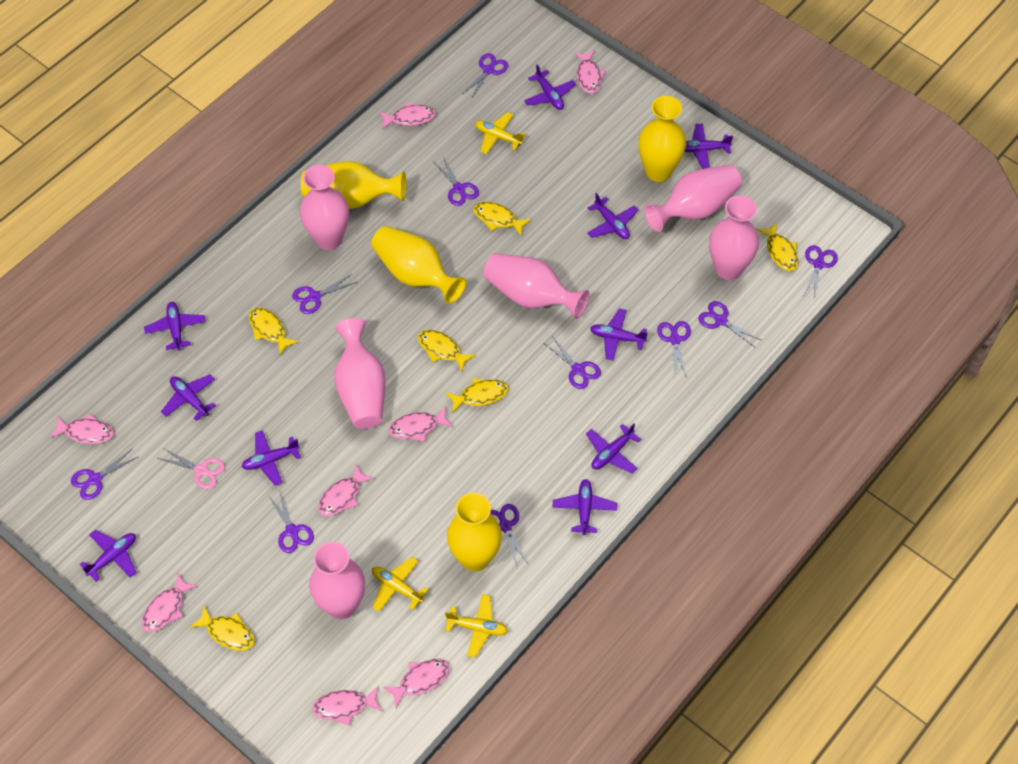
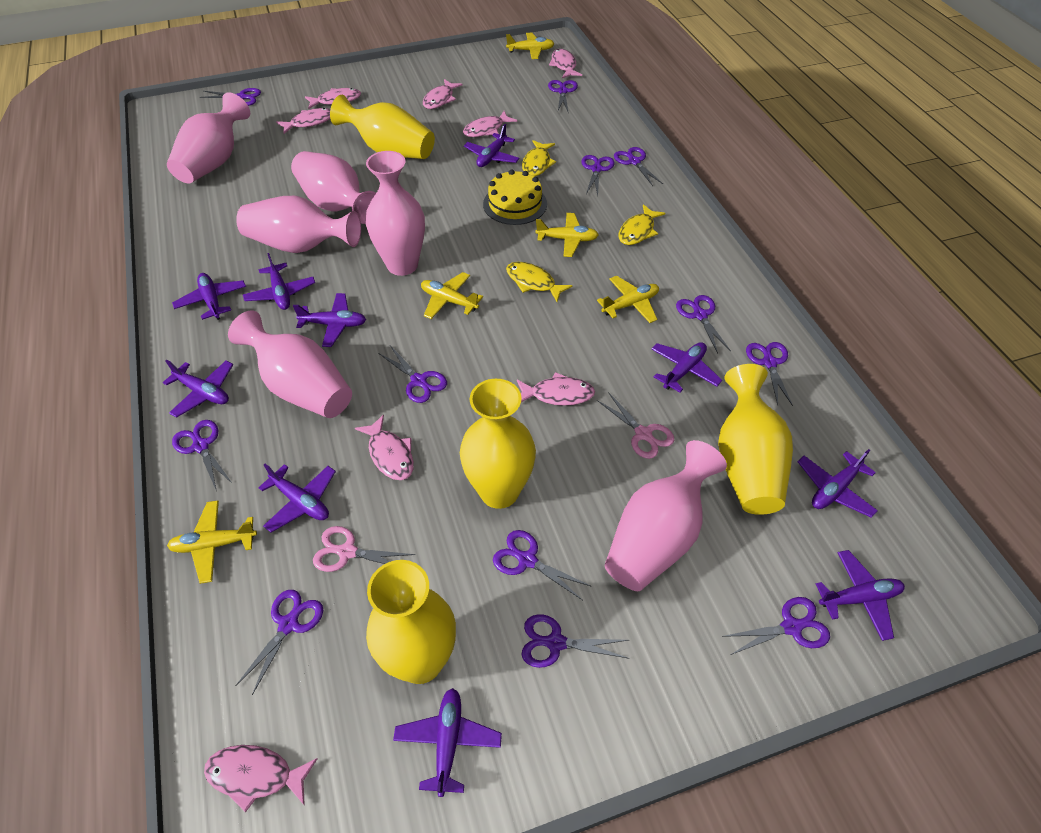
pink scissors: [158,448,225,489] = 1 -> [313,526,415,572] [597,392,674,459] = 2
purple scissors: [71,449,138,500] [268,490,314,553] [292,274,357,314] [433,157,479,206] [462,53,508,99] [490,504,529,567] [543,336,601,389] [657,321,691,378] [698,301,761,347] [804,245,838,299] = 10 -> [172,420,233,489] [200,88,261,106] [236,590,323,695] [378,345,447,403] [493,530,592,600] [522,614,628,668] [548,80,578,111] [581,155,614,195] [614,147,663,186] [676,295,731,353] [722,597,830,655] [746,342,793,406] = 12
yellow cake: none = 0 -> [483,169,547,225] = 1
yellow fish: [190,606,255,650] [249,308,299,355] [418,330,476,372] [446,378,508,413] [473,202,531,236] [757,223,798,271] = 6 -> [506,262,573,302] [522,140,556,177] [619,204,665,245] = 3
yellow plane: [372,557,429,612] [445,594,508,658] [475,112,526,154] = 3 -> [167,501,257,584] [421,272,483,319] [506,33,554,59] [536,213,599,257] [597,276,659,323] = 5

